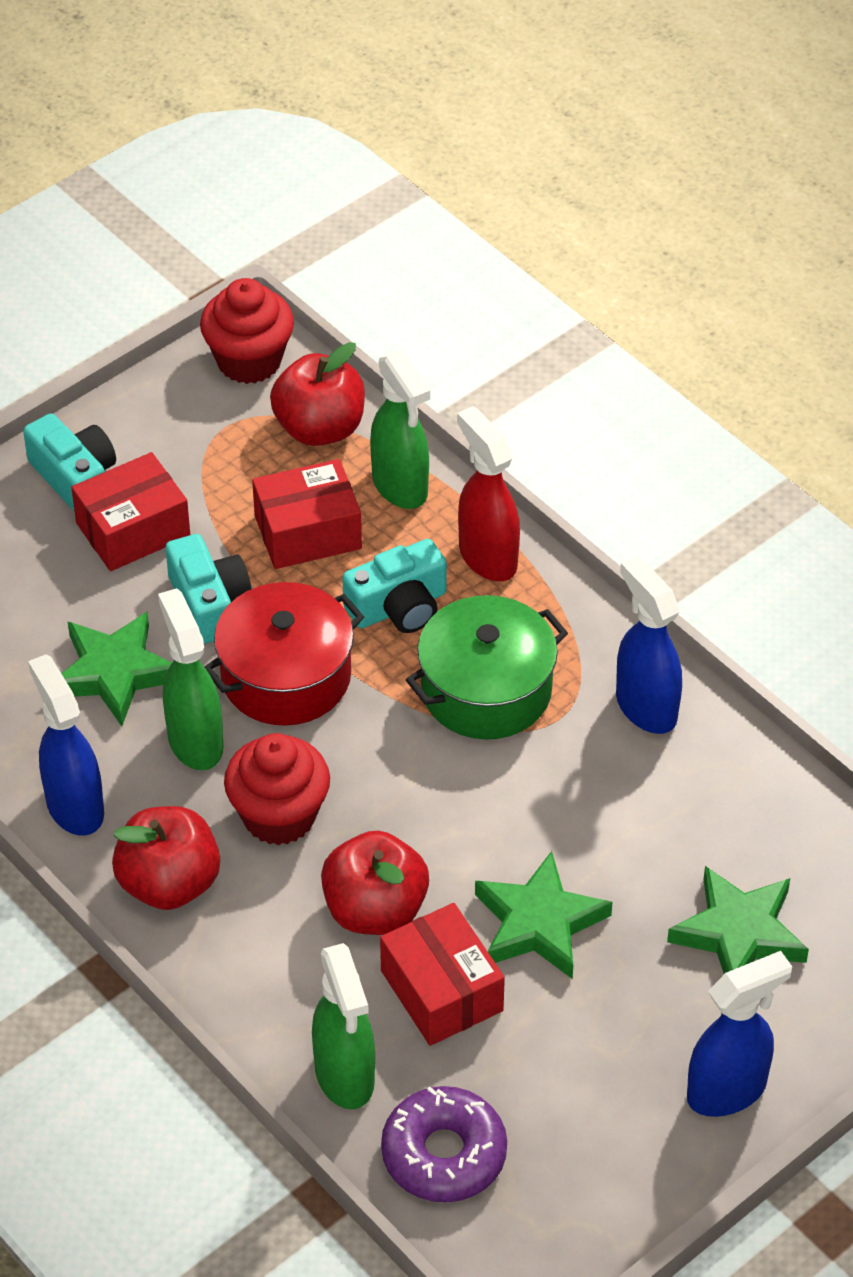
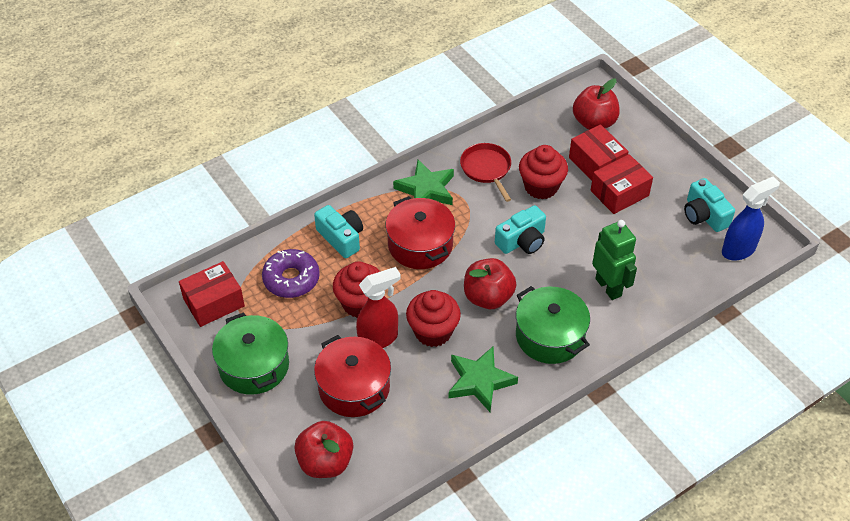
blue spray bottle: [28,654,104,836] [616,556,682,734] [687,951,792,1117] = 3 -> [722,177,780,261] = 1
green pot: [406,595,568,740] = 1 -> [212,312,289,395] [516,286,590,364] = 2
green robot: none = 0 -> [592,220,637,300] = 1
green spray bottle: [158,588,223,770] [312,943,375,1109] [370,350,430,509] = 3 -> none = 0
green star: [61,612,172,726] [475,851,612,979] [667,866,809,974] = 3 -> [393,160,454,205] [449,347,518,412] = 2
red cupcake: [200,278,294,384] [224,733,330,845] = 2 -> [333,261,381,318] [406,290,461,347] [519,145,568,200] = 3
red pan: none = 0 -> [460,143,511,202] = 1
red pot: [204,582,364,726] = 1 -> [314,335,391,417] [385,196,455,269] = 2

